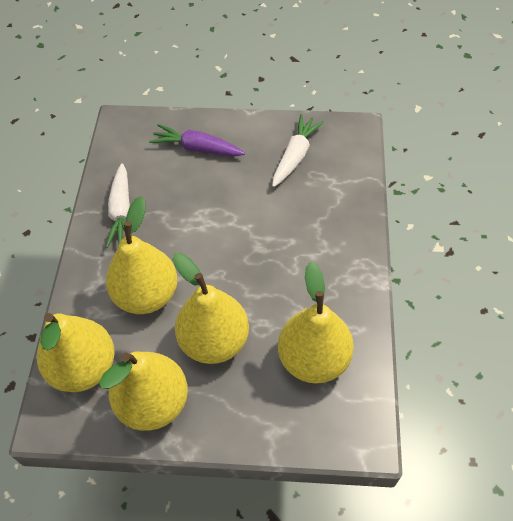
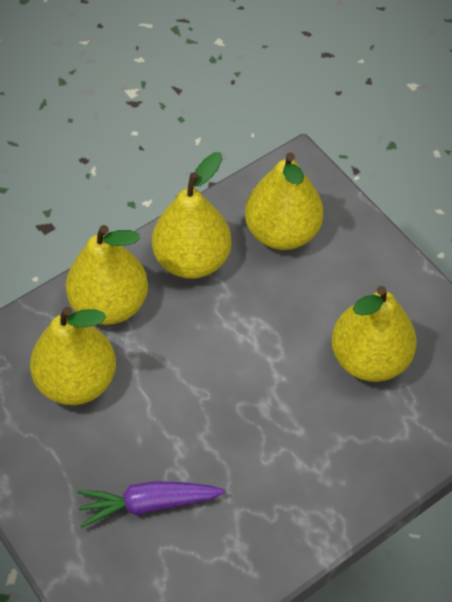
white carrot: [106,163,132,248] [272,114,324,187] = 2 -> none = 0

